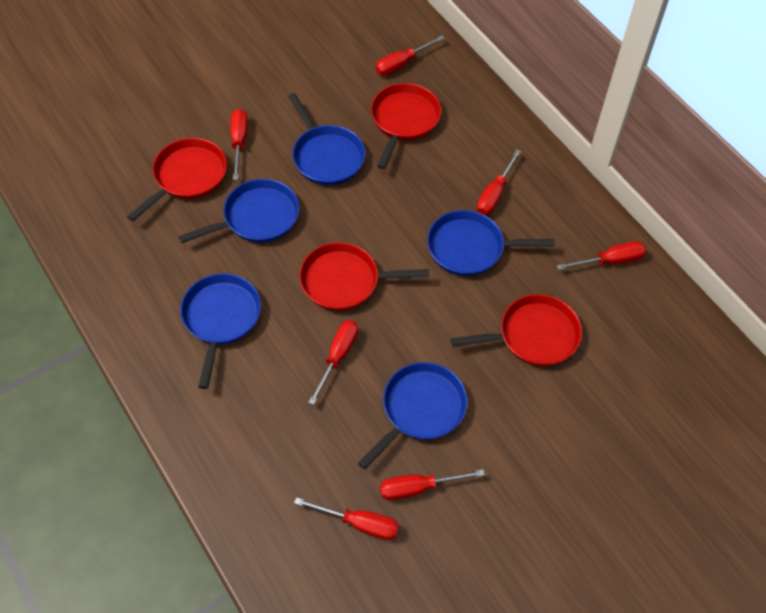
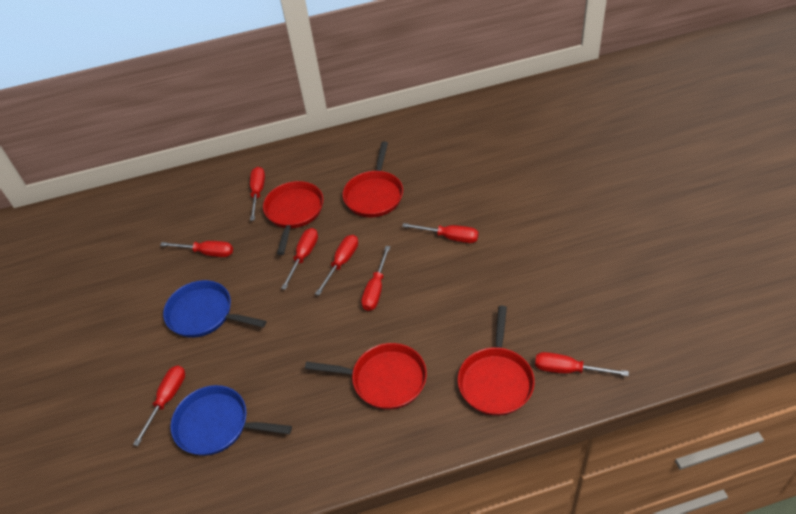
blue pan: [178,179,299,243] [180,273,261,389] [288,93,365,185] [358,362,468,470] [427,210,555,276] = 5 -> [163,280,266,338] [171,385,292,456] = 2
red screwdriver: [231,109,248,180] [294,497,399,540] [308,320,358,405] [375,35,445,75] [380,469,485,500] [477,149,521,215] [557,241,647,270] = 7 -> [133,365,185,446] [160,241,233,257] [250,167,265,221] [281,228,318,290] [315,235,358,295] [361,246,390,311] [402,223,478,243] [535,352,629,376] = 8

